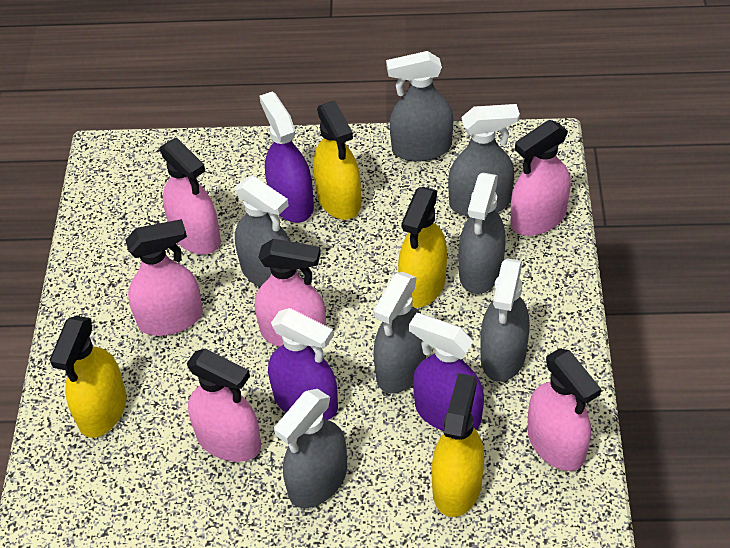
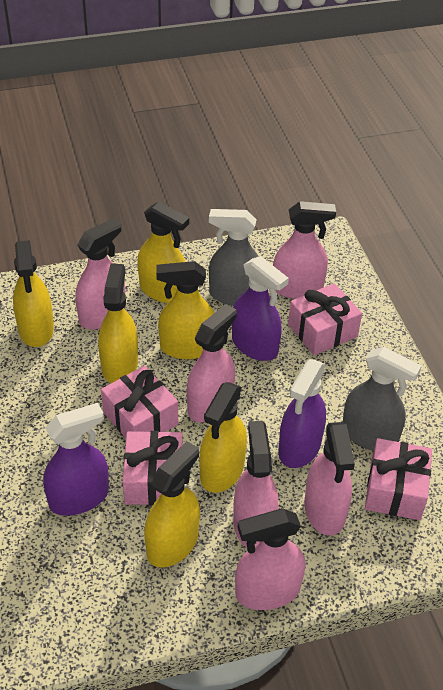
grey spray bottle: [235,175,291,287] [274,389,347,508] [373,272,427,393] [386,51,453,162] [448,104,520,216] [459,173,506,294] [480,258,530,382] = 7 -> [209,209,259,306] [343,347,422,451] = 2
pink gift: none = 0 -> [101,366,178,438] [123,431,182,505] [288,283,362,355] [365,438,432,520] = 4
yellow spray bottle: [50,316,126,438] [313,101,361,220] [398,187,447,308] [432,373,484,517] = 4 -> [13,240,54,347] [98,263,138,383] [137,202,189,303] [144,441,200,568] [156,261,214,359] [199,382,247,493] = 6

